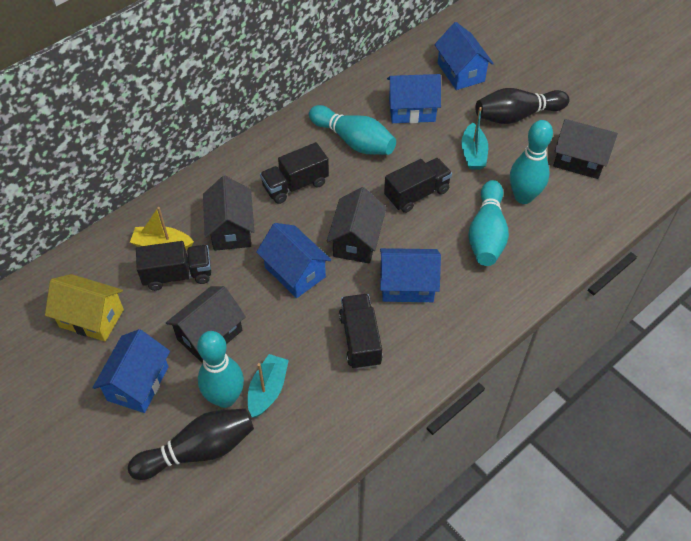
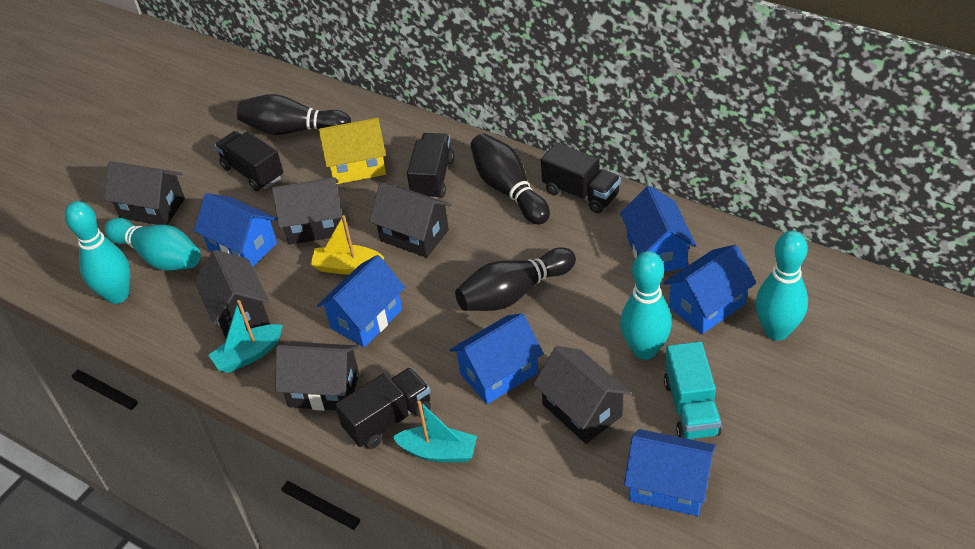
black bowling pin: [128,408,254,480] [475,88,569,124] = 2 -> [237,94,351,135] [455,247,576,311] [470,133,550,225] = 3
black house: [166,286,246,363] [203,176,255,251] [327,187,387,264] [553,119,618,179] = 4 -> [104,161,185,225] [194,250,270,338] [272,177,342,245] [275,342,359,411] [369,183,451,258] [533,346,631,444] = 6
blue house: [92,329,170,413] [256,223,331,298] [380,248,441,302] [387,74,441,123] [434,22,494,90] = 5 -> [194,193,277,267] [317,255,405,347] [450,313,544,404] [620,186,696,272] [624,429,716,516] [663,245,756,334] = 6
turquoise truck: none = 0 -> [664,341,722,439] = 1

